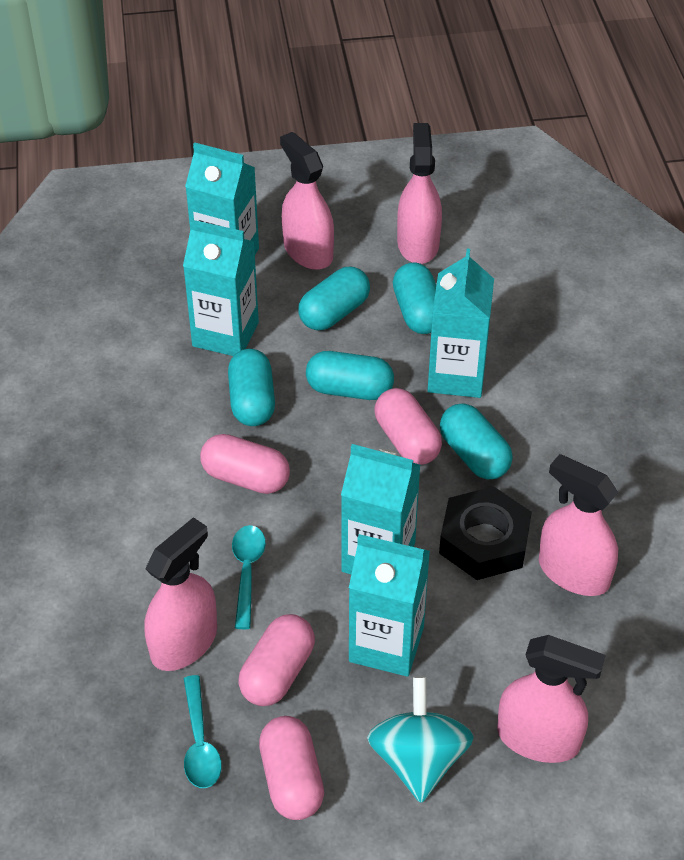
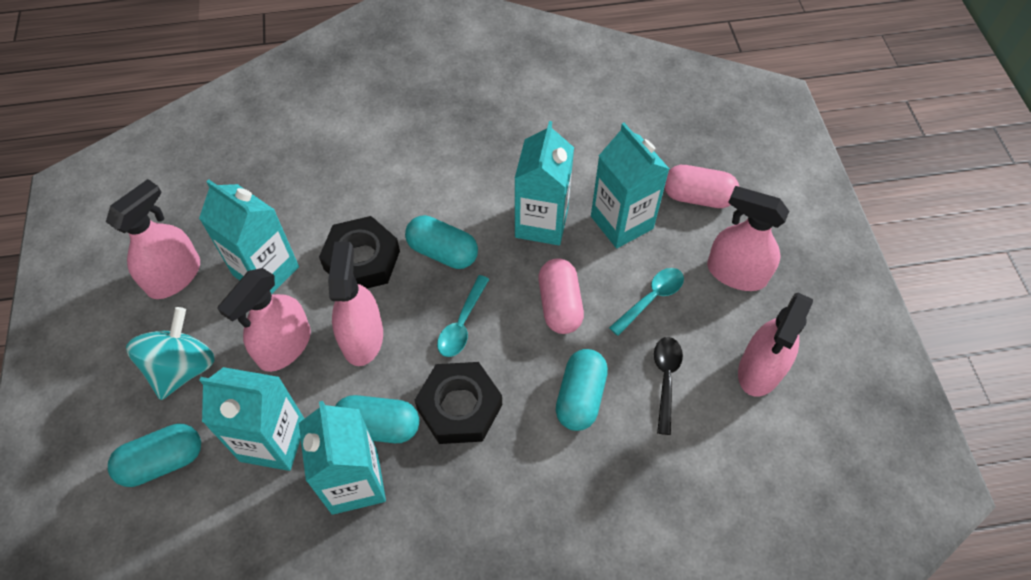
black nut: [439,486,532,580] = 1 -> [319,216,400,288] [415,362,502,444] = 2
black spoon: none = 0 -> [654,337,683,435] = 1
pink capsule: [200,434,290,494] [238,614,315,706] [259,716,324,820] [375,388,442,465] = 4 -> [538,258,584,334] [664,165,739,208] = 2
turquoise capsule: [228,349,275,426] [298,266,370,330] [306,351,394,400] [393,263,436,334] [440,403,513,480] = 5 -> [108,423,201,487] [335,395,419,443] [405,215,478,269] [556,349,608,431] = 4

